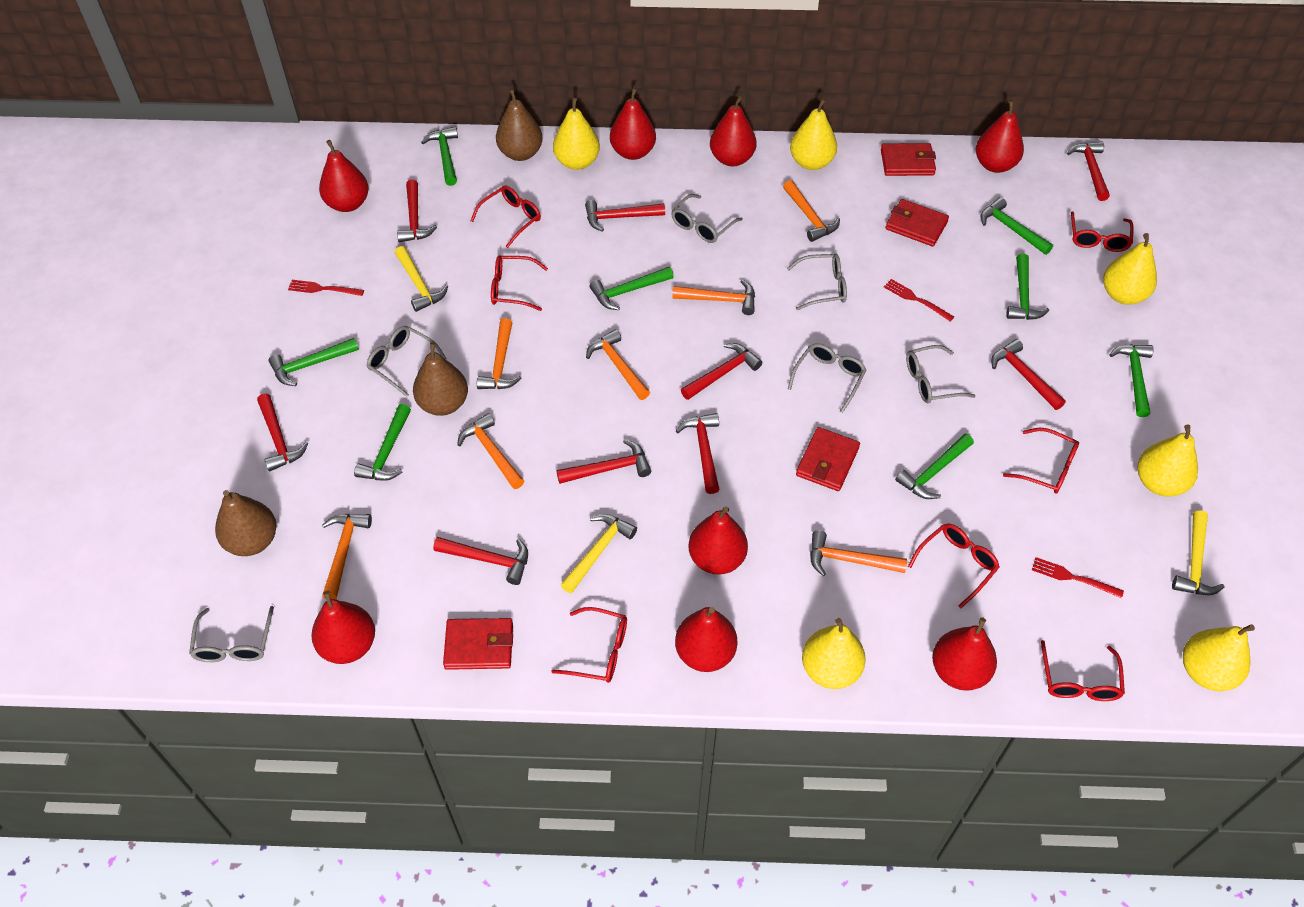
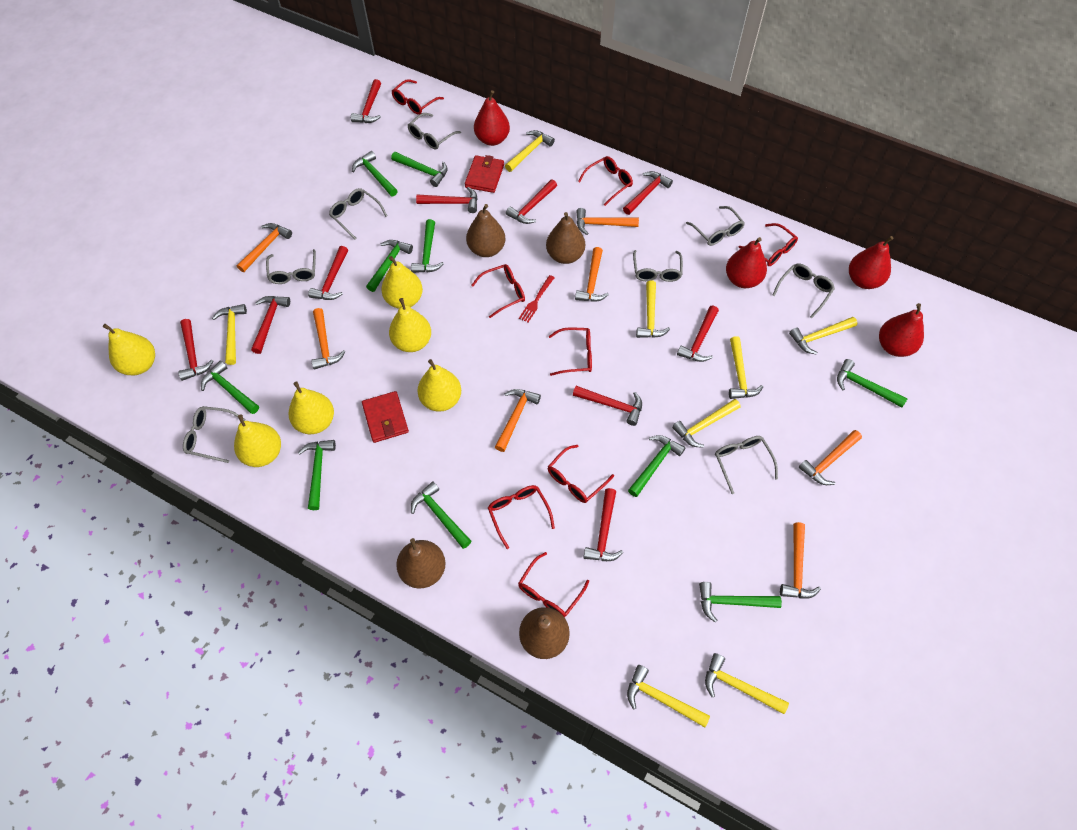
brown pear: [215,490,276,556] [413,342,468,416] [496,89,543,161] = 3 -> [396,538,445,589] [466,204,505,257] [519,607,570,659] [546,212,585,264] = 4
green hammer: [268,338,359,386] [354,404,411,481] [421,127,458,186] [590,267,674,310] [895,434,974,499] [980,197,1053,255] [1006,254,1049,320] [1109,344,1154,417] = 8 -> [201,361,259,414] [298,440,336,510] [352,151,398,196] [366,240,413,292] [391,152,448,187] [411,219,444,273] [411,481,472,549] [628,435,686,497] [699,582,782,622] [837,359,908,408] = 10
grey glasses: [189,606,274,662] [367,326,447,397] [671,194,743,243] [787,254,847,310] [788,343,867,413] [906,345,975,403] = 6 -> [183,406,246,463] [266,249,316,284] [329,188,387,239] [407,113,461,150] [633,250,683,282] [686,206,745,246] [715,436,778,494] [772,263,835,318] = 8
red fork: [288,280,364,296] [884,279,954,322] [1032,557,1124,598] = 3 -> [519,275,555,322] = 1
red glasses: [470,185,541,248] [491,255,548,311] [551,607,627,683] [908,524,1000,608] [1003,428,1079,494] [1041,640,1125,701] [1071,212,1134,252] = 7 -> [392,79,444,115] [472,264,525,318] [488,485,555,549] [518,552,589,617] [548,445,614,503] [549,328,592,376] [578,156,633,206] [738,223,798,266] = 8
red hammer: [257,393,308,472] [397,179,437,242] [433,537,528,585] [556,439,651,484] [585,200,665,232] [676,413,719,494] [681,343,762,400] [991,339,1066,410] [1067,141,1110,201] = 9 -> [178,319,213,381] [251,296,290,354] [308,246,348,300] [351,79,381,123] [416,187,478,213] [506,179,557,224] [573,386,642,426] [583,488,623,561] [623,171,673,215] [677,306,719,362] = 10
red pear: [311,591,375,664] [319,140,369,212] [610,88,656,160] [675,607,737,672] [688,506,748,575] [710,96,756,166] [932,617,997,691] [976,100,1024,173] = 8 -> [474,90,510,146] [726,237,767,288] [849,236,893,289] [879,303,924,357] = 4
red wallet: [443,618,513,670] [796,427,860,491] [881,143,936,176] [886,199,949,246] = 4 -> [362,391,409,443] [465,155,504,193] = 2
yellow hammer: [395,246,448,312] [561,514,637,593] [1172,510,1224,595] = 3 -> [212,304,247,365] [505,130,555,172] [627,665,710,727] [636,280,670,338] [672,399,740,448] [705,653,789,714] [729,336,763,399] [789,317,857,355] = 8

